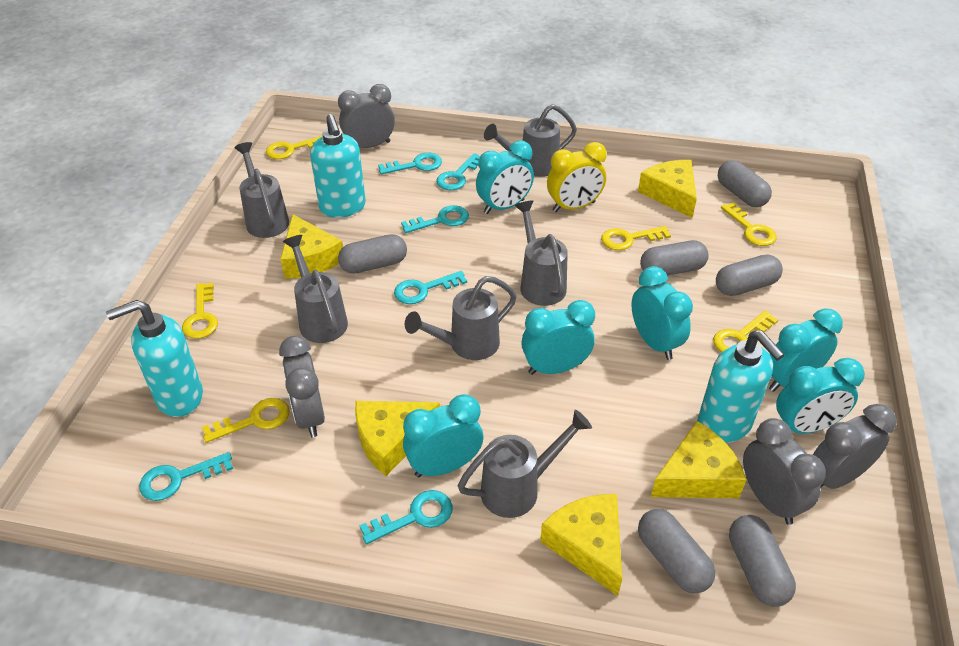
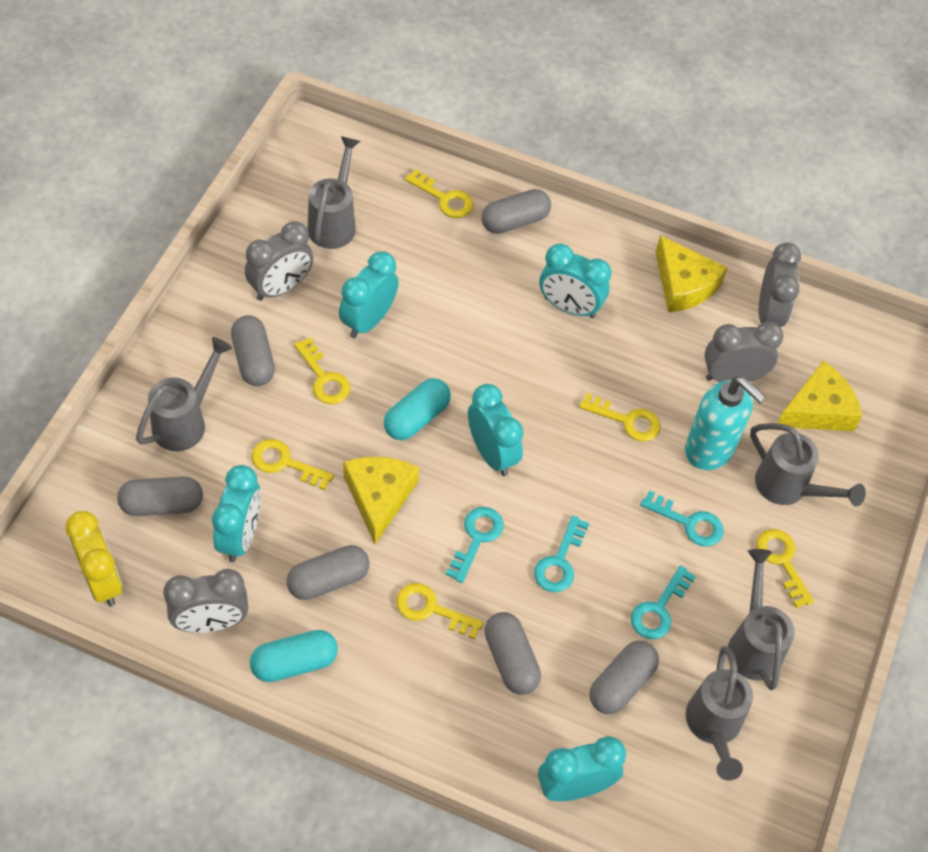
grey watering can: [234,142,289,238] [283,235,348,343] [405,276,517,360] [458,410,592,518] [484,104,577,177] [515,200,568,306] = 6 -> [136,337,232,451] [308,136,360,249] [686,646,753,780] [728,549,795,690] [750,423,866,507] = 5
turquoise capsule: none = 0 -> [250,630,338,682] [384,378,451,440] = 2
turquoise clock: [403,394,483,477] [476,140,534,214] [521,300,595,375] [631,266,693,360] [769,308,843,392] [776,358,865,434] = 6 -> [212,465,261,562] [339,251,399,338] [468,384,524,476] [538,736,626,801] [540,243,611,318] = 5
turquoise key: [139,452,233,501] [359,490,453,544] [378,153,442,175] [394,271,467,304] [401,205,469,233] [436,153,480,190] = 6 -> [445,507,503,583] [534,515,589,592] [631,565,696,639] [640,490,724,546] = 4
turquoise soap dispenser: [106,300,203,417] [310,114,366,218] [697,330,785,443] = 3 -> [685,377,766,470] = 1
yellow cheese: [280,214,343,279] [355,401,440,476] [540,494,622,596] [638,160,697,218] [651,421,746,498] = 5 -> [343,456,419,544] [655,235,728,312] [778,360,862,431] = 3

